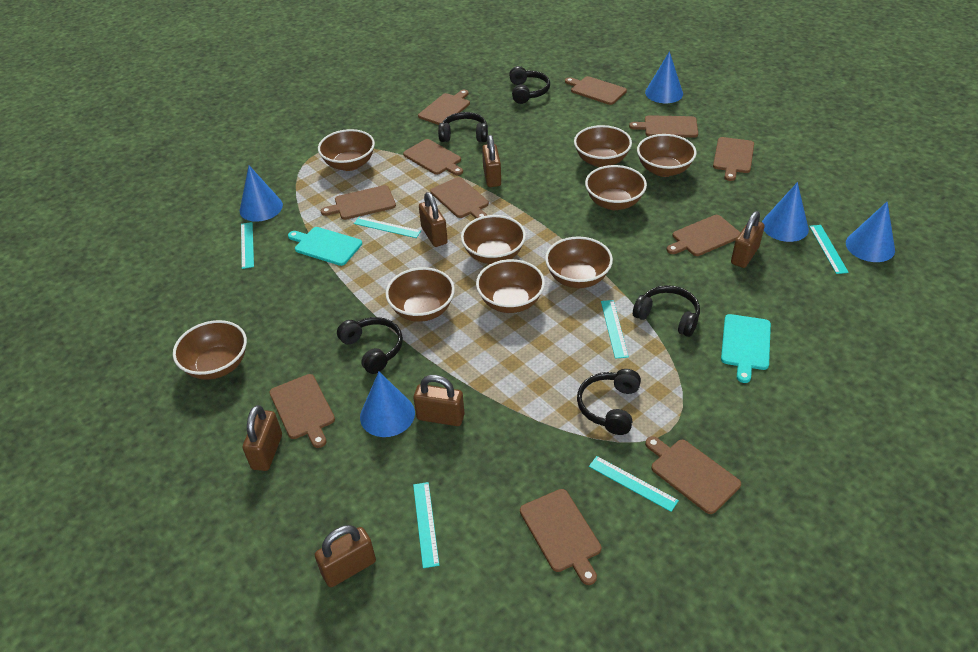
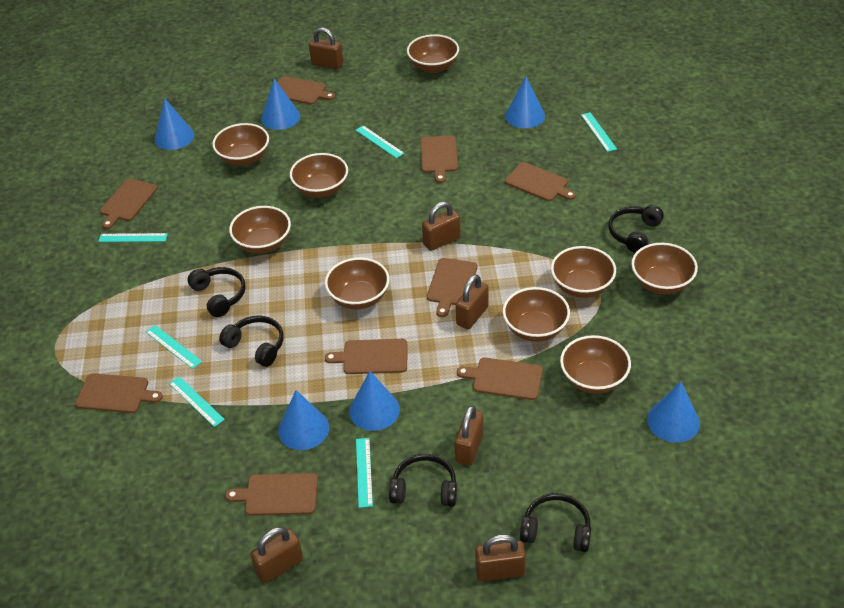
blue cone: [240,165,283,222] [360,372,415,437] [645,51,683,103] [762,182,809,242] [846,202,895,262] = 5 -> [155,98,195,150] [261,78,300,130] [278,390,329,450] [349,371,400,431] [505,77,545,128] [647,382,700,443] = 6
brown cutting board: [269,374,335,448] [321,185,396,220] [403,139,463,175] [418,90,470,125] [430,177,489,218] [520,489,601,585] [565,76,627,105] [629,115,698,138] [645,436,741,514] [667,215,741,256] [713,137,754,181] = 11 -> [75,373,163,413] [100,179,157,229] [225,473,318,516] [277,76,335,105] [325,339,407,374] [421,136,458,183] [427,258,477,317] [457,358,543,400] [505,162,576,201] = 9
turquoise cutting board: [288,227,362,266] [721,314,771,383] = 2 -> none = 0

